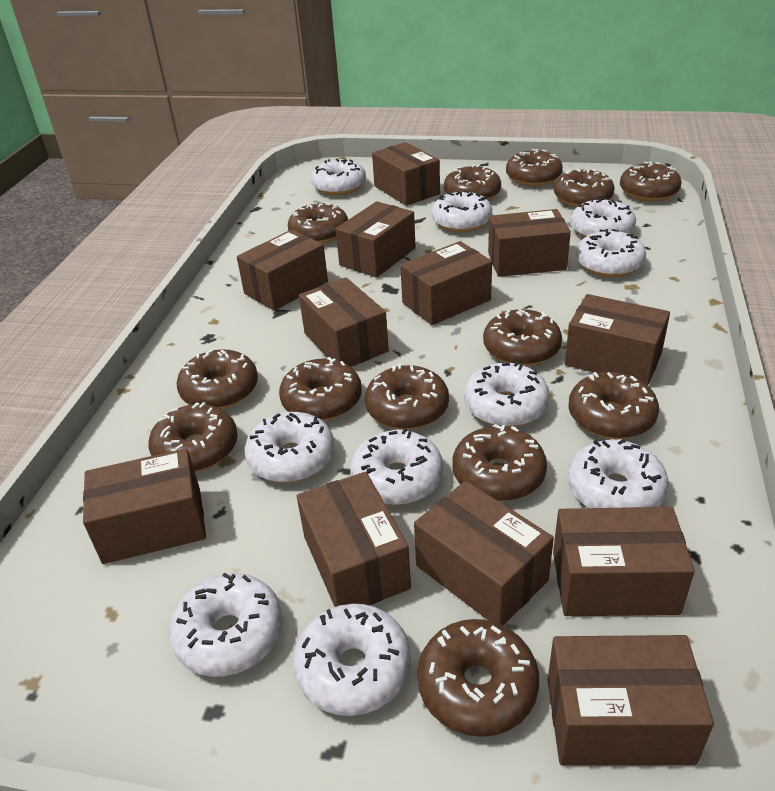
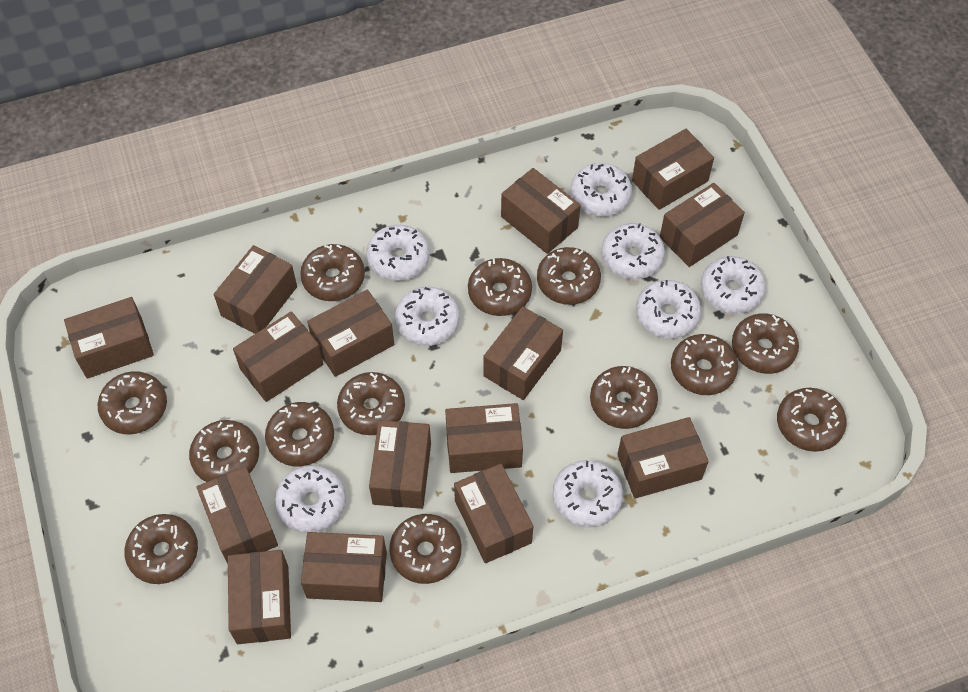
brown box: [83,448,206,564] [237,230,328,311] [297,472,411,607] [299,277,389,367] [335,201,416,278] [372,142,440,206] [400,241,492,325] [414,481,554,626] [488,209,571,277] [548,635,714,765] [553,507,695,616] [565,294,670,385] = 12 -> [64,297,154,379] [197,466,278,564] [214,245,297,334] [228,550,291,644] [233,311,323,402] [301,532,387,602] [307,290,394,377] [369,420,431,509] [445,403,523,473] [454,464,533,563] [484,306,563,400] [501,168,581,254] [617,417,709,499] [632,129,714,210] [660,183,745,267] = 15
white donut: [169,573,283,677] [245,412,335,483] [293,604,411,716] [311,159,366,195] [350,428,443,505] [431,191,492,232] [464,361,550,427] [568,439,669,508] [571,198,636,238] [576,229,646,277] = 10 -> [275,465,346,533] [366,225,430,281] [395,287,460,346] [553,460,623,528] [571,163,632,216] [601,223,665,280] [636,280,701,339] [700,256,766,314] = 8

